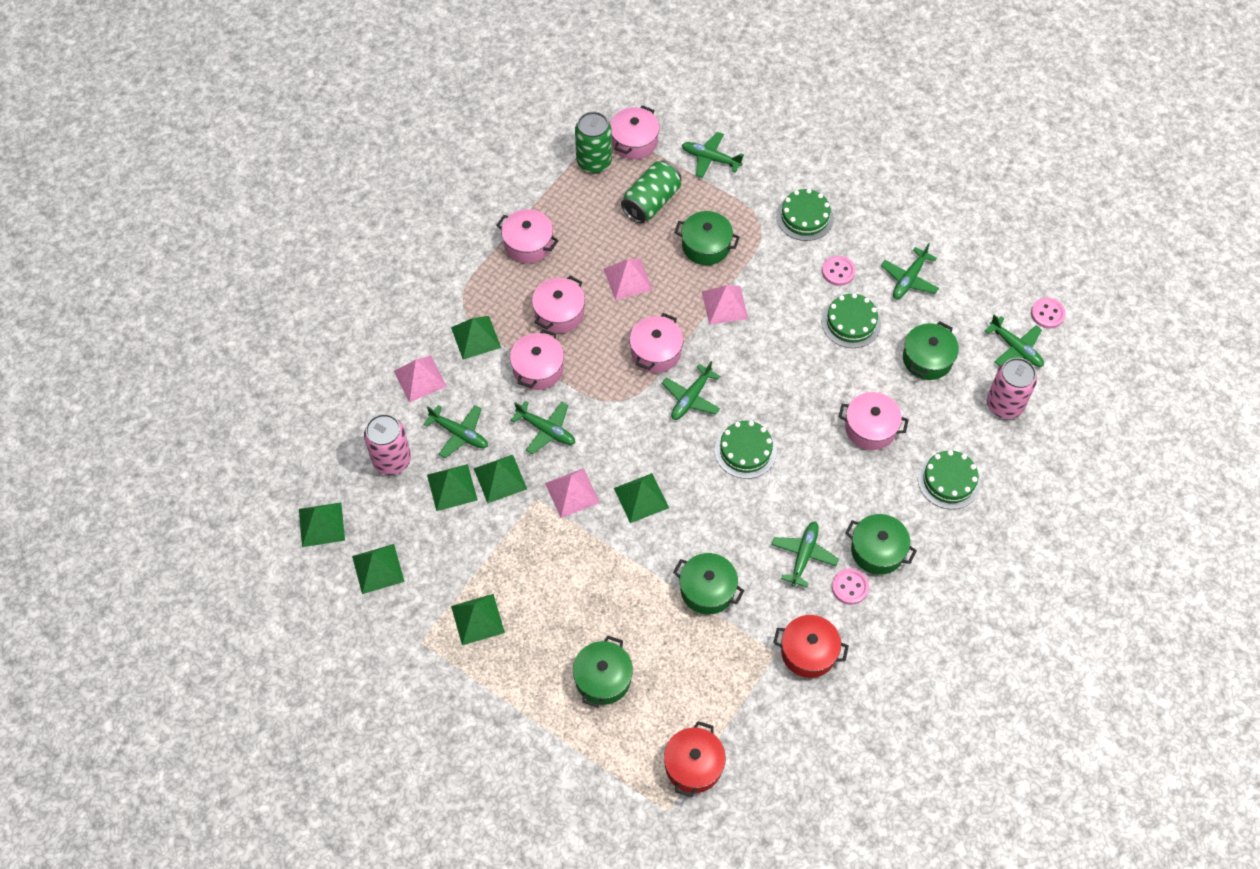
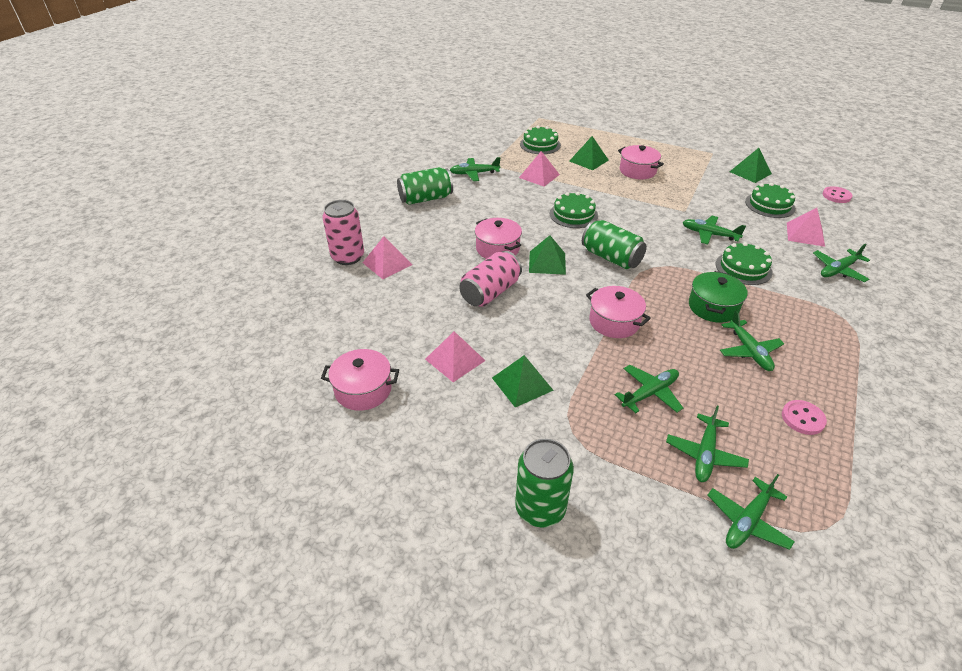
green can: [575,112,612,173] [621,161,682,223] = 2 -> [397,167,453,205] [515,439,574,528] [582,220,647,269] = 3
green pot: [573,635,633,708] [673,553,744,614] [674,211,740,265] [845,514,917,575] [903,321,959,380] = 5 -> [689,271,748,323] = 1
green pyramid: [299,502,345,547] [352,544,405,594] [427,464,478,511] [451,316,501,360] [451,594,505,645] [474,455,527,504] [614,473,669,523] = 7 -> [492,355,554,407] [529,235,566,275] [570,136,609,170] [730,148,772,183] = 4
pink button: [822,256,856,286] [832,568,869,605] [1031,298,1066,328] = 3 -> [782,400,827,435] [823,186,853,203] = 2
pink pot: [496,209,559,263] [510,329,564,390] [532,276,585,333] [610,105,660,159] [629,313,683,373] [839,392,909,450] = 6 -> [321,349,399,411] [475,218,522,259] [586,286,651,338] [618,145,664,179] = 4
red pot: [664,721,726,797] [773,615,849,678] = 2 -> none = 0

